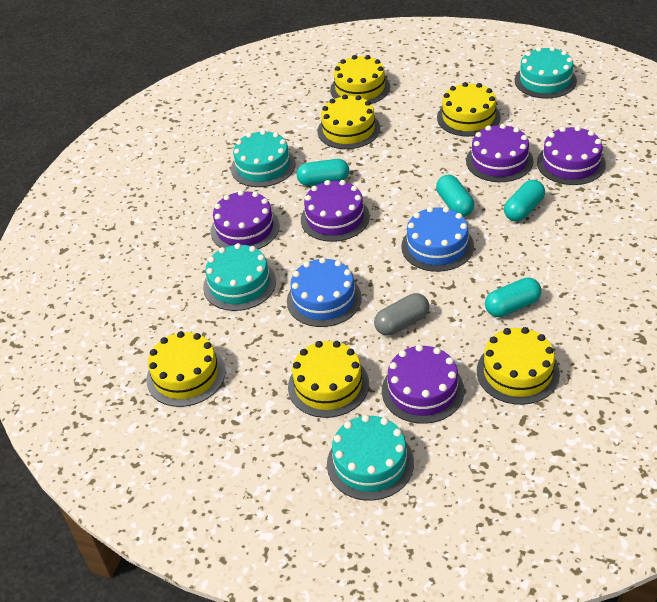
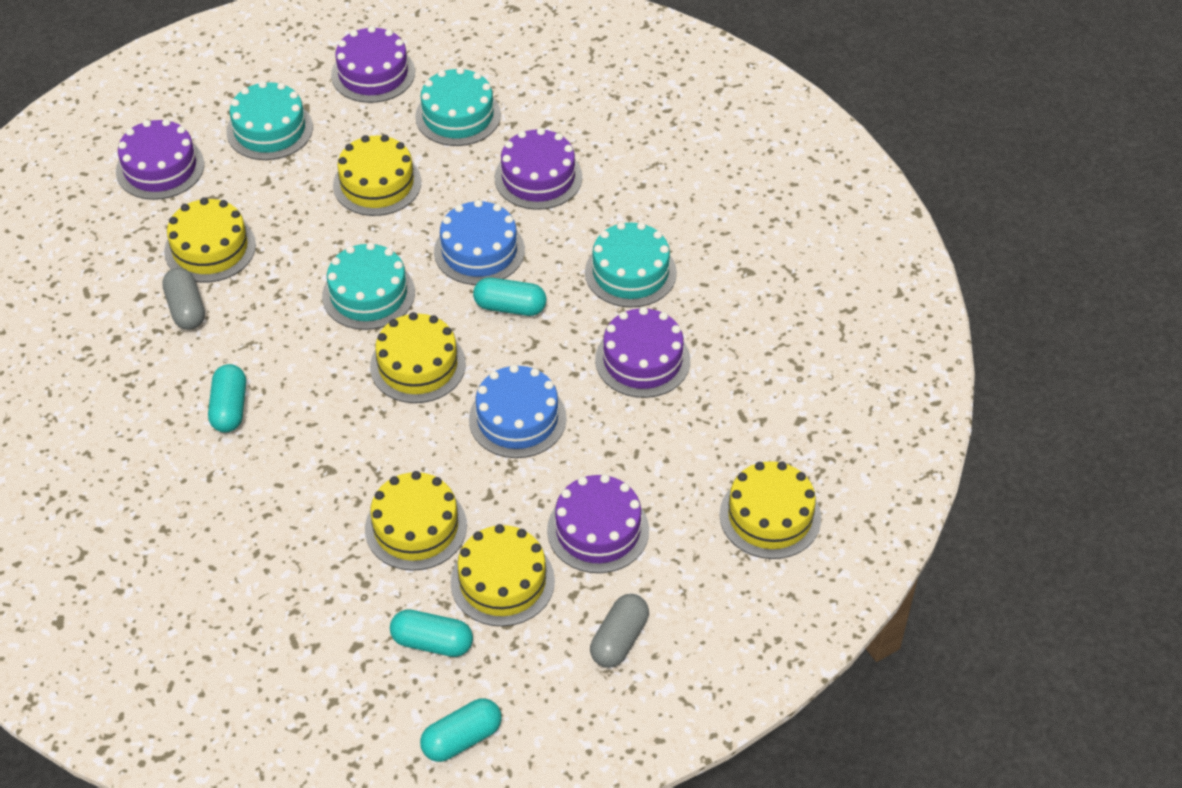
grey capsule: [374,293,430,336] = 1 -> [162,268,205,330] [590,594,649,668] = 2

